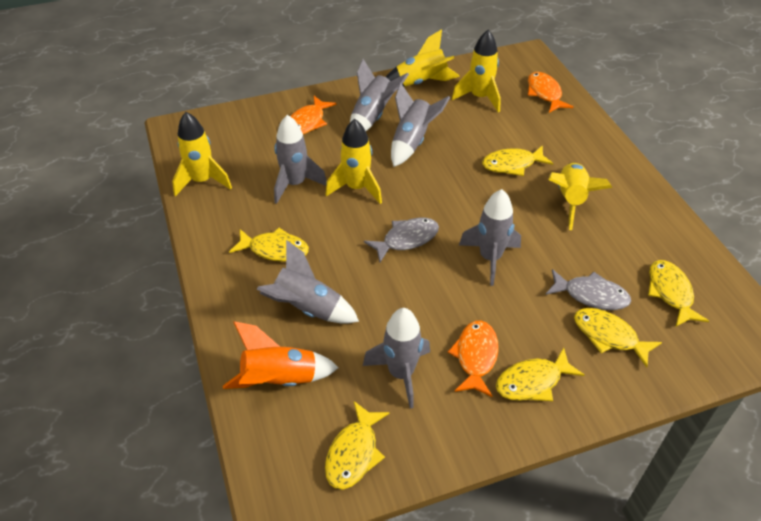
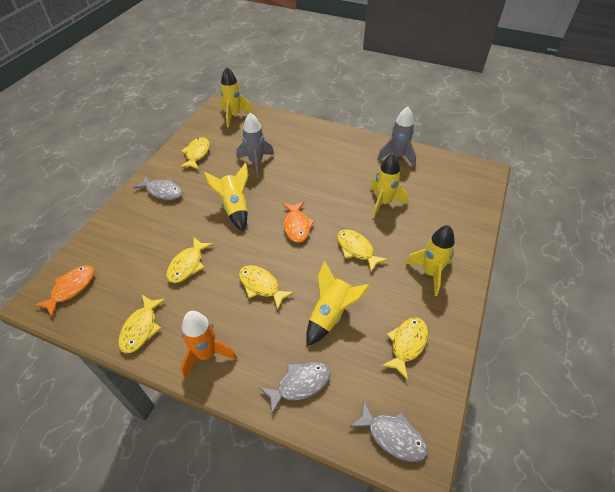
grey fish: [364,218,439,262] [546,269,631,310] = 2 -> [133,175,182,200] [259,362,331,414] [349,400,428,462] = 3
grey rocket: [257,240,359,324] [274,115,327,204] [350,59,409,131] [363,308,430,409] [391,82,450,167] [459,189,521,286] = 6 -> [236,113,274,177] [377,107,416,167] = 2
orange fish: [290,96,336,135] [448,320,499,397] [528,72,573,113] = 3 -> [34,265,94,317] [283,202,315,243] = 2

